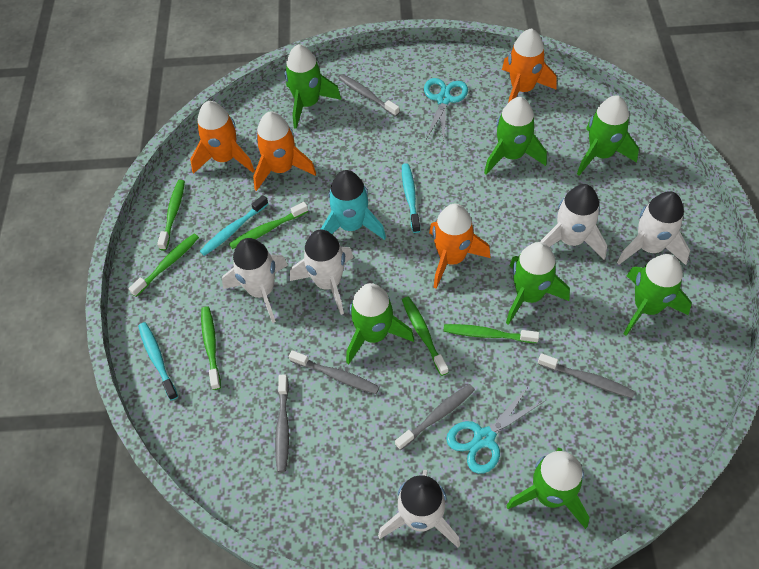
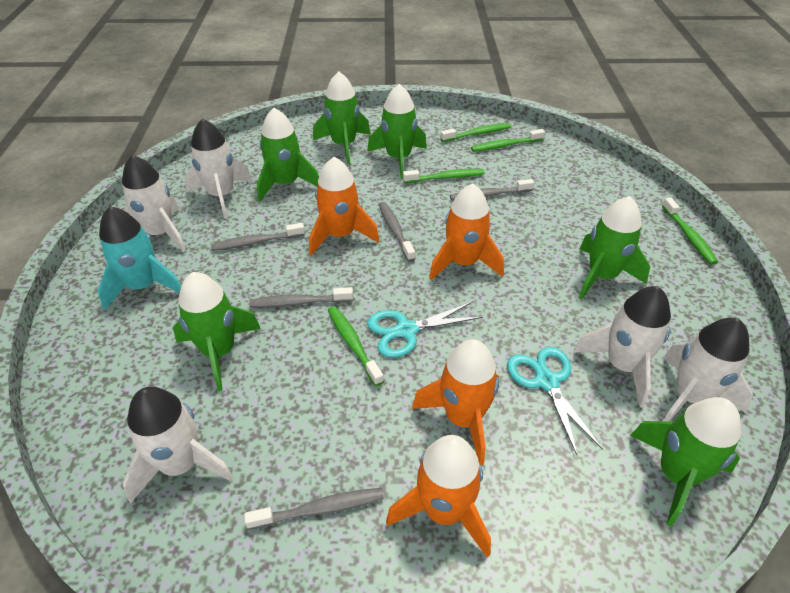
green rocket: [285,44,341,129] [346,283,414,364] [484,97,547,174] [506,242,570,325] [506,448,590,529] [577,95,639,175] [624,254,691,336] = 7 -> [173,272,261,391] [257,108,319,202] [313,72,370,164] [367,84,427,179] [579,196,650,300] [630,397,741,527] = 6
green toothbrush: [128,234,199,297] [157,180,185,251] [201,306,221,390] [229,202,308,249] [402,296,448,376] [443,324,539,343] = 6 -> [328,306,384,386] [403,169,484,183] [441,123,511,142] [471,129,545,152] [662,198,718,264] = 5
turquoise toothbrush: [138,322,178,401] [200,195,268,256] [402,163,420,233] = 3 -> none = 0

